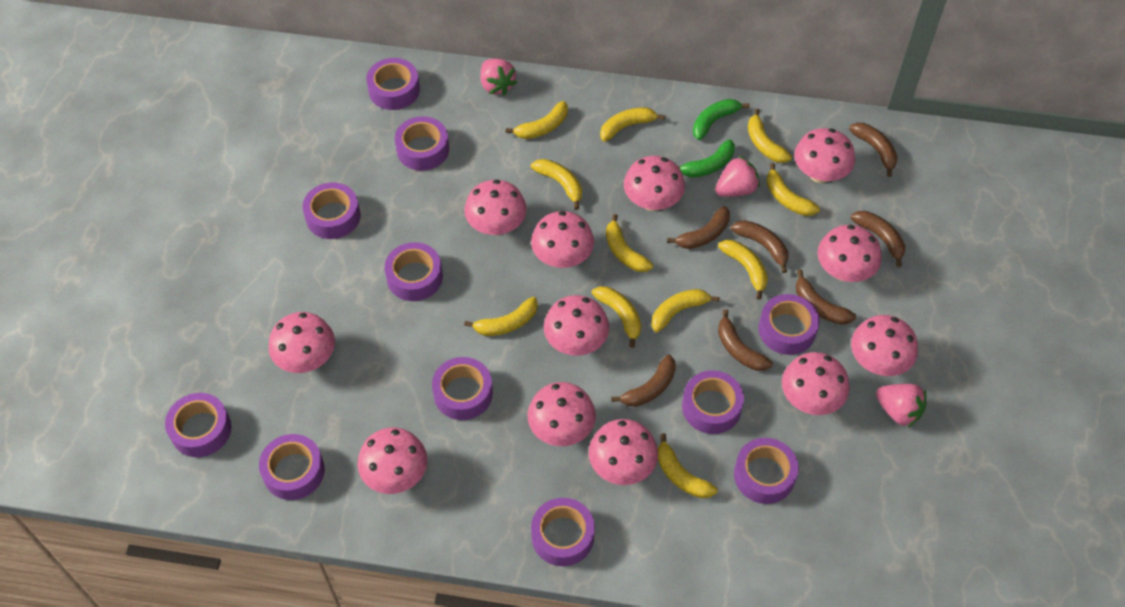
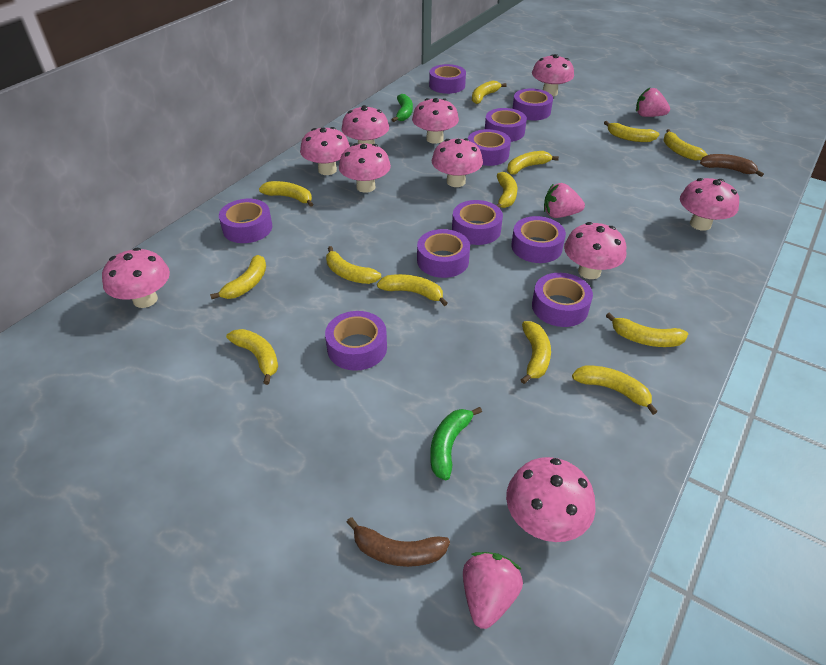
brown banana: [611,354,676,407] [667,206,730,249] [718,309,773,371] [731,220,788,273] [796,269,856,325] [849,123,898,177] [851,211,905,267] = 7 -> [347,517,450,567] [700,154,764,177] = 2
pink mushroom: [268,312,335,373] [358,428,428,494] [464,180,526,235] [528,382,596,446] [531,211,594,268] [544,295,609,356] [589,419,658,485] [624,156,685,211] [782,352,850,415] [794,128,855,183] [818,225,881,282] [851,315,918,376] = 12 -> [102,248,170,308] [300,127,350,175] [339,143,391,193] [341,105,389,144] [412,98,459,144] [432,138,483,187] [506,457,596,542] [532,54,574,96] [564,222,626,279] [680,178,739,231] = 10
purple tape: [165,393,231,457] [259,434,325,500] [303,183,360,239] [366,58,420,110] [385,242,443,301] [395,116,449,171] [432,357,493,420] [531,498,595,566] [682,370,744,434] [734,438,799,504] [759,294,819,355] = 11 -> [219,199,272,243] [325,311,387,371] [417,229,470,278] [429,64,466,94] [452,200,503,245] [468,129,511,166] [485,108,527,142] [511,216,566,263] [513,89,553,120] [532,273,593,327] = 10
yellow banana: [464,297,538,336] [506,101,568,139] [531,159,582,210] [591,286,641,348] [600,107,665,142] [606,214,653,272] [651,289,720,333] [658,433,718,498] [718,240,768,300] [748,108,792,163] [767,163,820,216] = 11 -> [210,255,266,299] [226,329,278,385] [259,181,313,207] [326,246,381,284] [377,274,448,306] [472,81,507,104] [496,172,517,208] [507,151,559,175] [521,321,551,384] [572,365,658,415] [604,121,660,142] [606,313,688,347] [663,129,708,161] = 13

